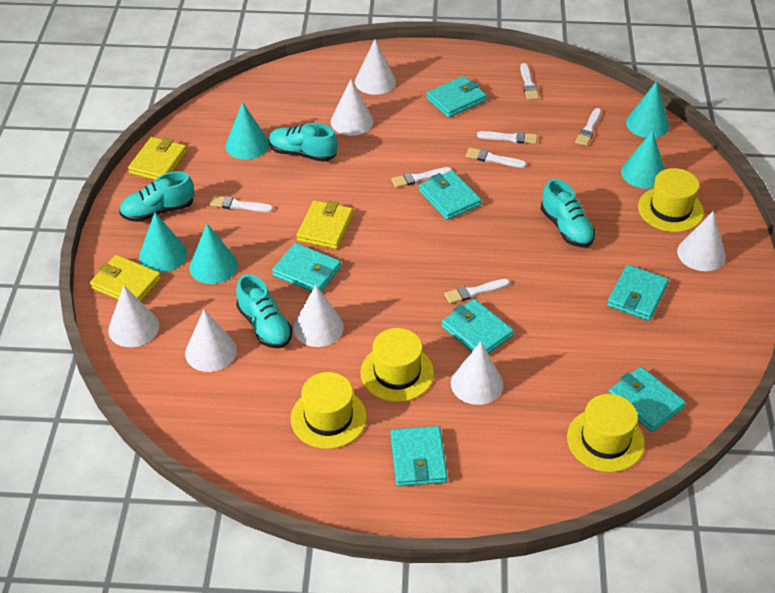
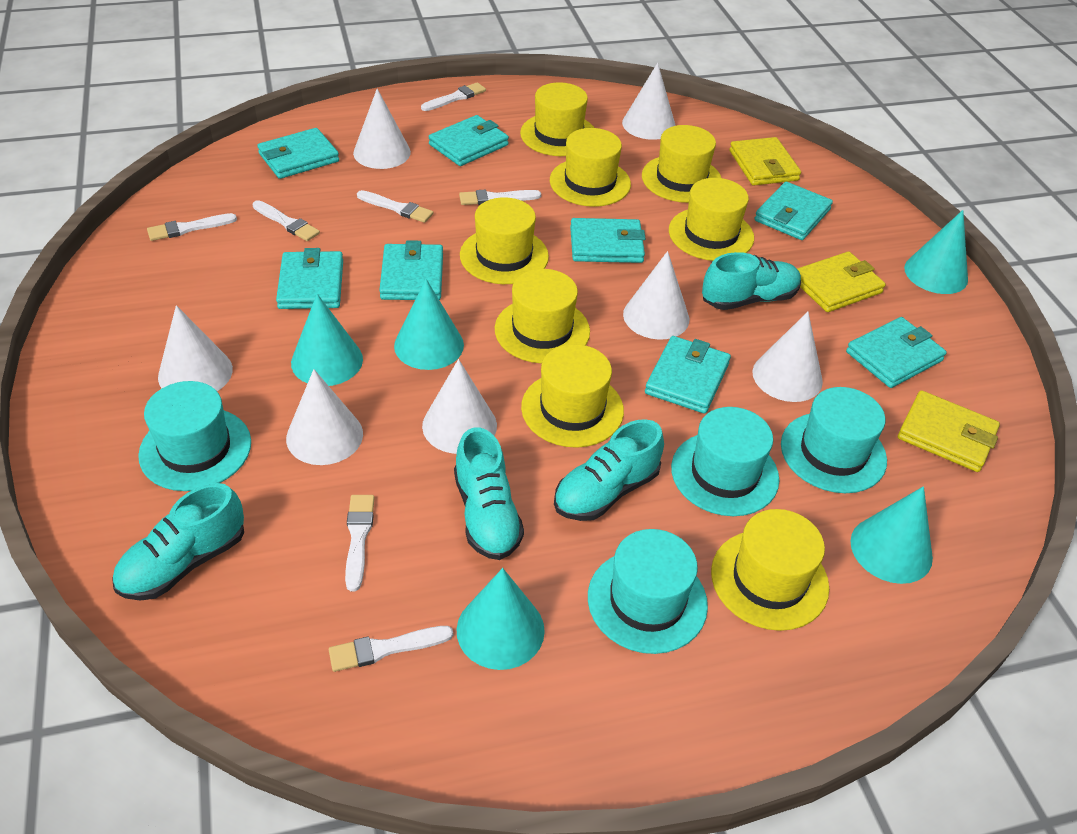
turquoise hat: none = 0 -> [138,381,251,491] [588,529,708,654] [671,407,779,516] [781,387,887,493] = 4
turquoise wallet: [272,243,341,292] [390,426,447,486] [419,170,481,220] [426,76,486,118] [441,299,514,354] [607,265,669,321] [608,367,686,432] = 7 -> [257,128,339,179] [276,248,343,309] [379,240,443,300] [429,115,509,166] [570,218,646,263] [645,336,731,414] [754,182,833,240] [846,317,947,388] = 8
yellow hat: [291,372,367,449] [360,328,434,402] [567,394,645,472] [638,168,704,232] = 4 -> [460,197,549,284] [495,269,590,364] [520,82,594,156] [521,344,624,448] [550,128,631,207] [642,125,722,203] [669,178,754,261] [711,509,829,631] = 8

